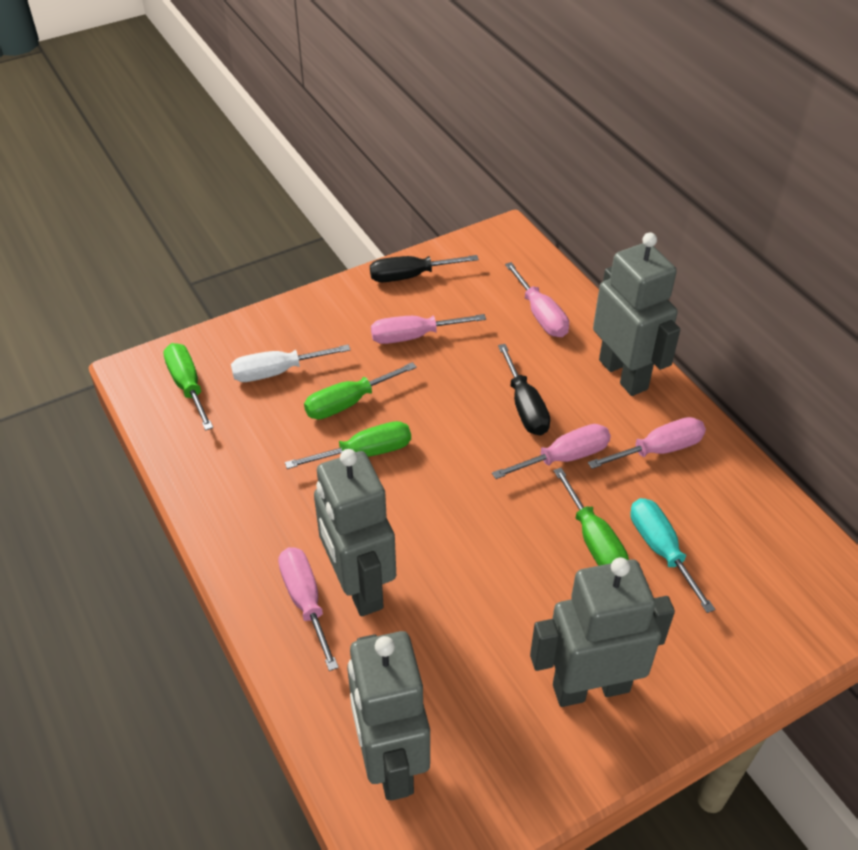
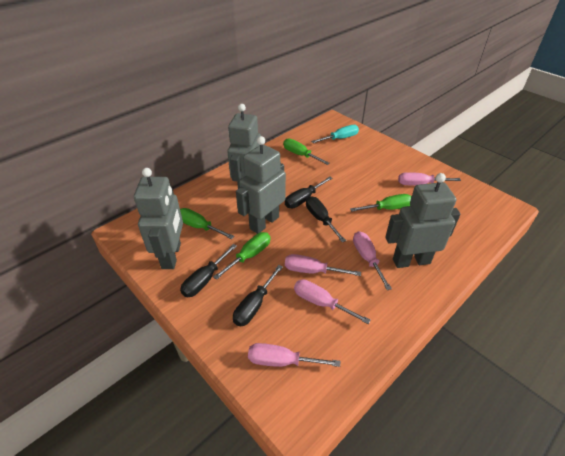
black screwdriver: [370,255,479,282] [498,344,550,435] = 2 -> [180,244,237,297] [233,265,283,326] [285,177,333,208] [306,196,346,243] = 4
white screwdriver: [231,344,350,382] = 1 -> none = 0

